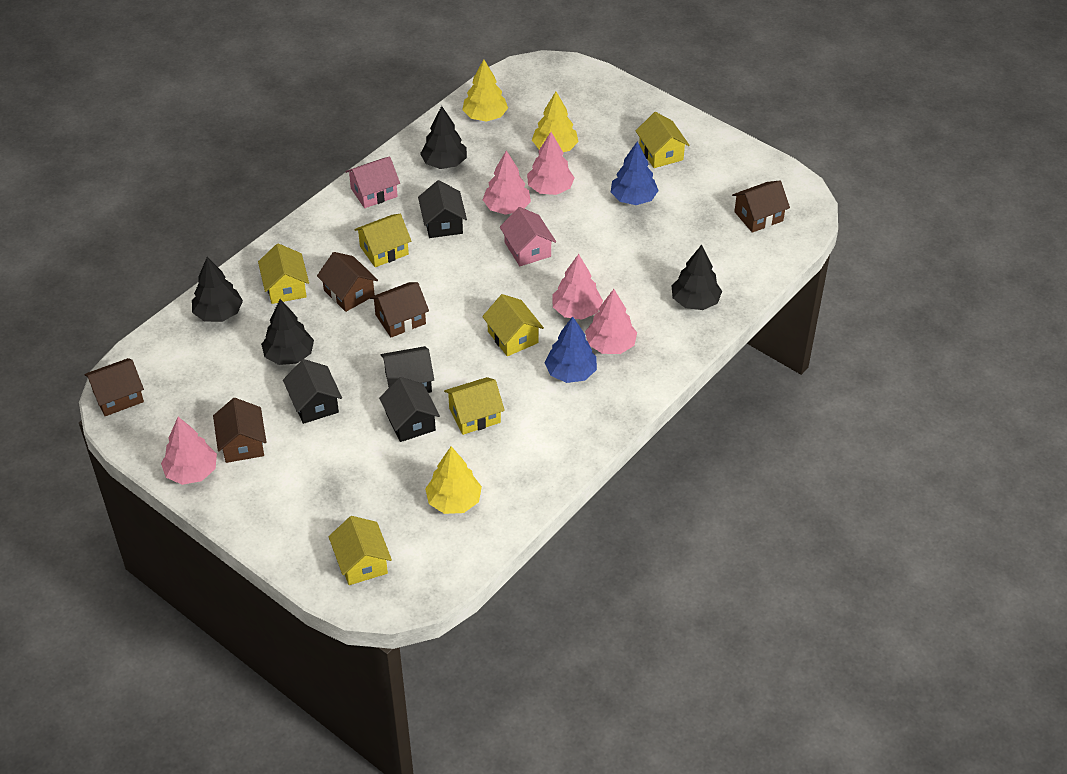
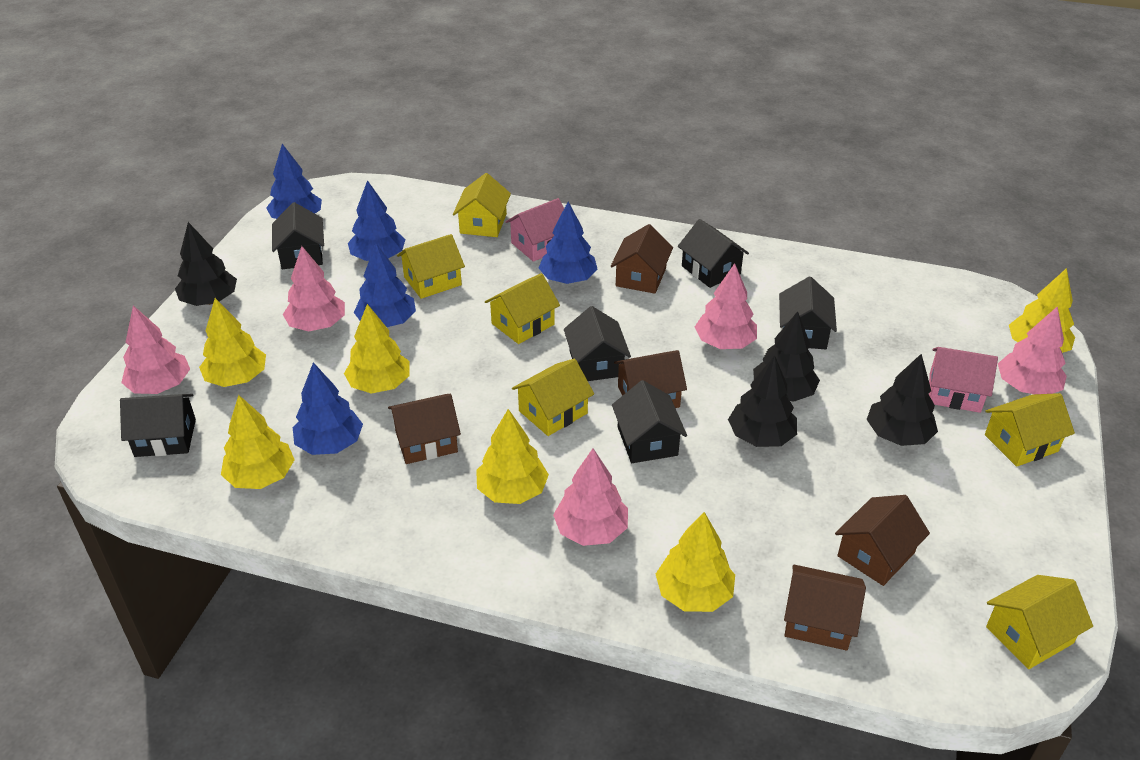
black house: [283,359,342,424] [379,377,440,442] [381,346,434,393] [418,180,467,238] = 4 -> [120,394,196,457] [272,202,324,269] [564,306,631,381] [612,380,687,463] [678,219,749,288] [779,276,837,350] = 6
blue tree: [544,316,597,383] [611,141,659,205] = 2 -> [266,144,322,219] [293,362,363,455] [348,180,406,261] [354,243,416,327] [539,202,598,284] = 5
yellow tree: [425,446,482,514] [462,60,508,122] [532,92,578,152] = 3 -> [199,298,266,387] [221,395,295,489] [344,304,410,393] [476,409,549,504] [656,512,735,612] [1009,268,1075,353] = 6

